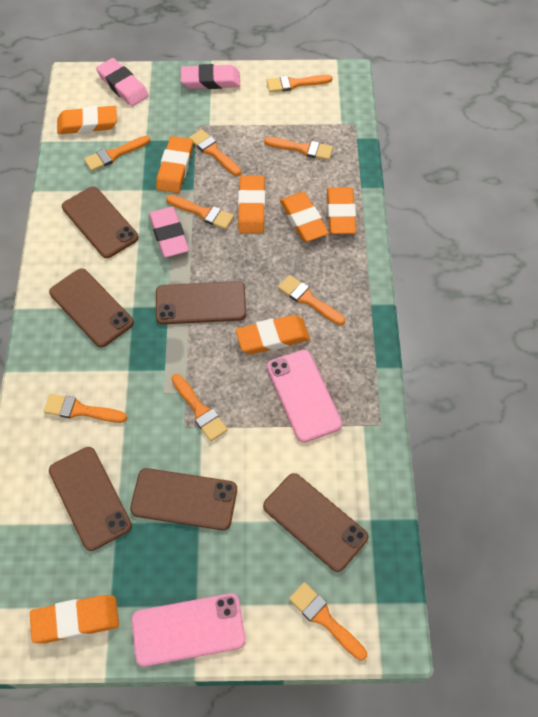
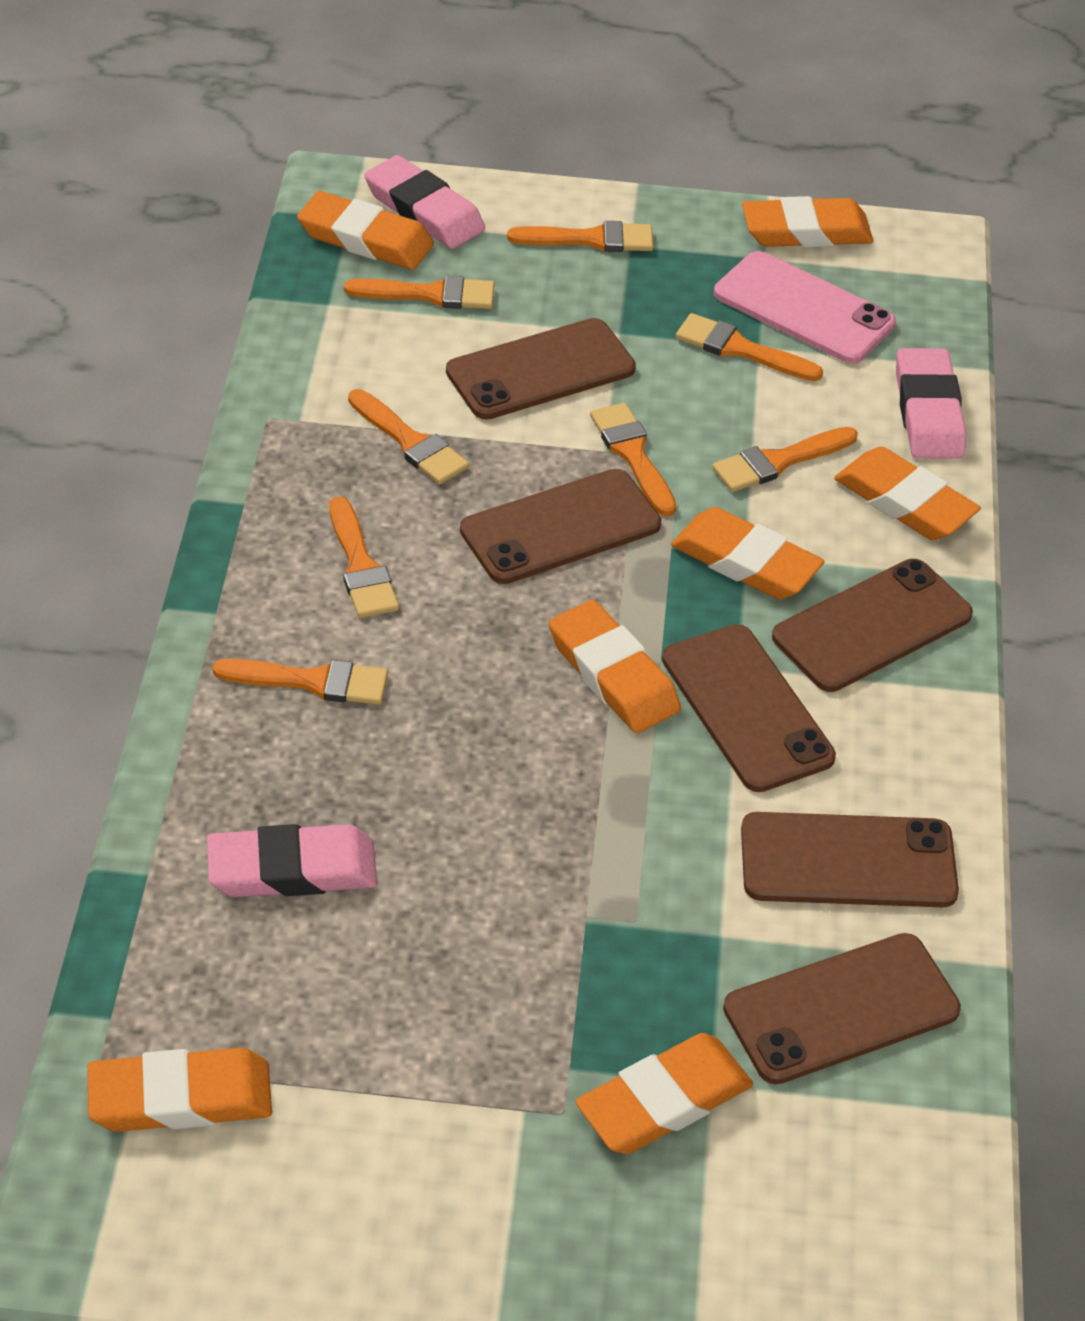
orange brush: [44,394,127,423] [84,136,150,171] [166,195,234,230] [171,374,228,441] [189,129,241,176] [264,137,333,160] [267,75,332,92] [278,275,345,325] [289,582,367,661] = 9 -> [213,658,388,705] [330,497,399,618] [344,276,495,309] [348,389,469,485] [507,221,653,252] [590,403,676,516] [676,313,823,381] [712,427,858,492] = 8
pink phone: [132,593,246,667] [267,350,342,443] = 2 -> [714,251,896,363] = 1

